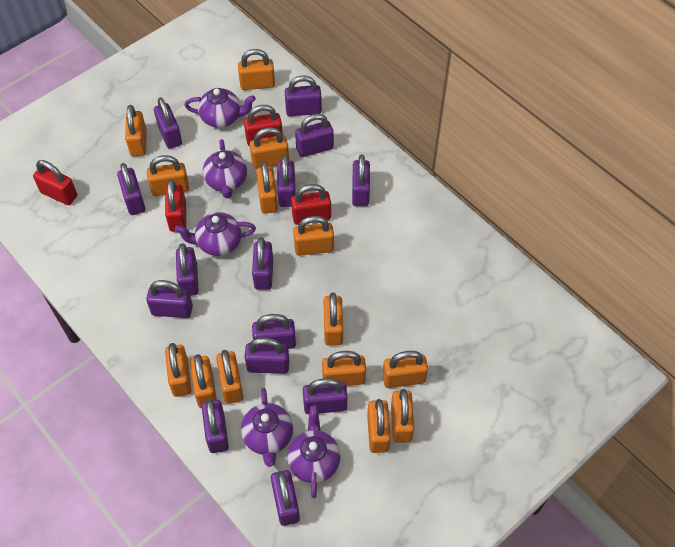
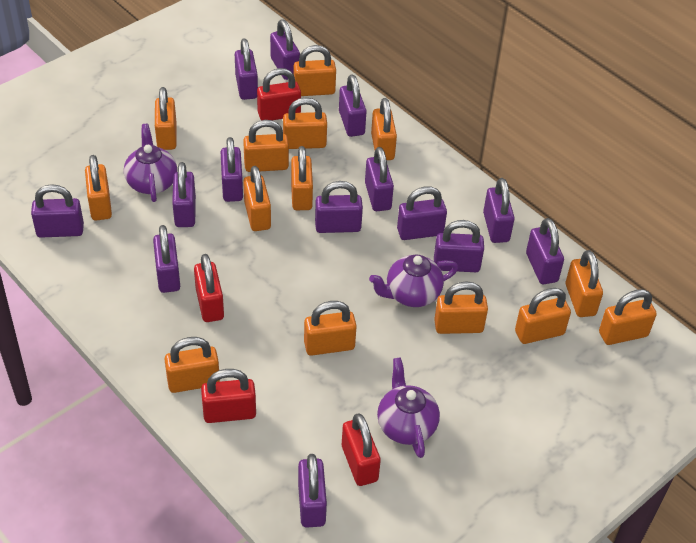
purple teapot: [175,212,256,256] [184,88,256,128] [203,139,247,199] [241,388,293,467] [287,405,341,498] = 5 -> [124,124,177,202] [369,255,458,307] [377,357,440,458] = 3

